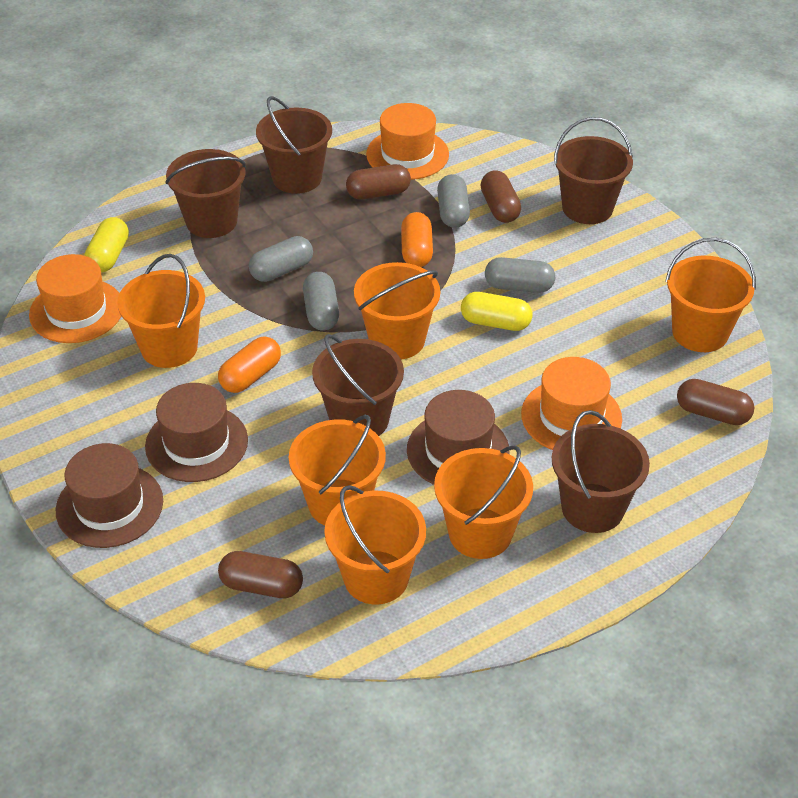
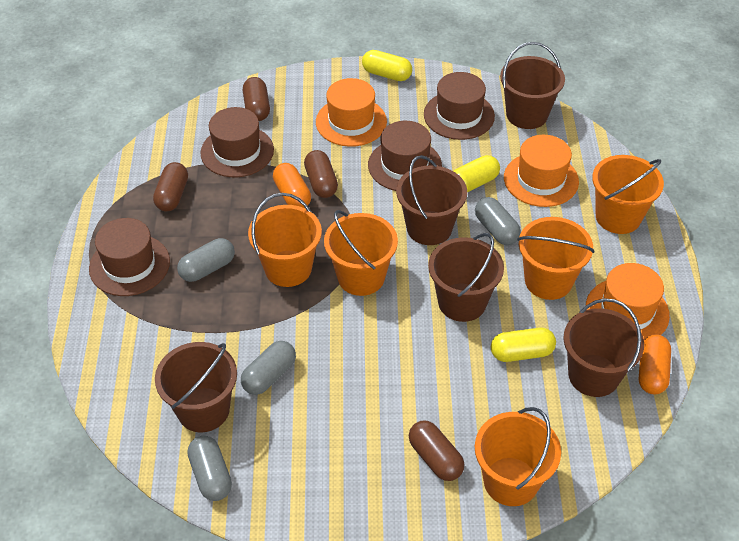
brown hat: [56,443,163,548] [145,383,248,482] [407,390,510,485] = 3 -> [89,218,170,296] [200,107,274,177] [368,121,442,191] [424,72,495,140] = 4
orange bucket: [117,254,205,368] [289,415,386,526] [324,485,426,605] [354,262,440,360] [434,445,533,559] [665,238,756,352] = 6 -> [248,193,322,287] [324,210,398,296] [475,407,561,506] [517,217,594,300] [592,155,664,234] = 5
yellow capsule: [84,217,129,272] [461,292,533,331] = 2 -> [362,50,412,81] [454,155,500,192] [491,328,556,362] = 3

